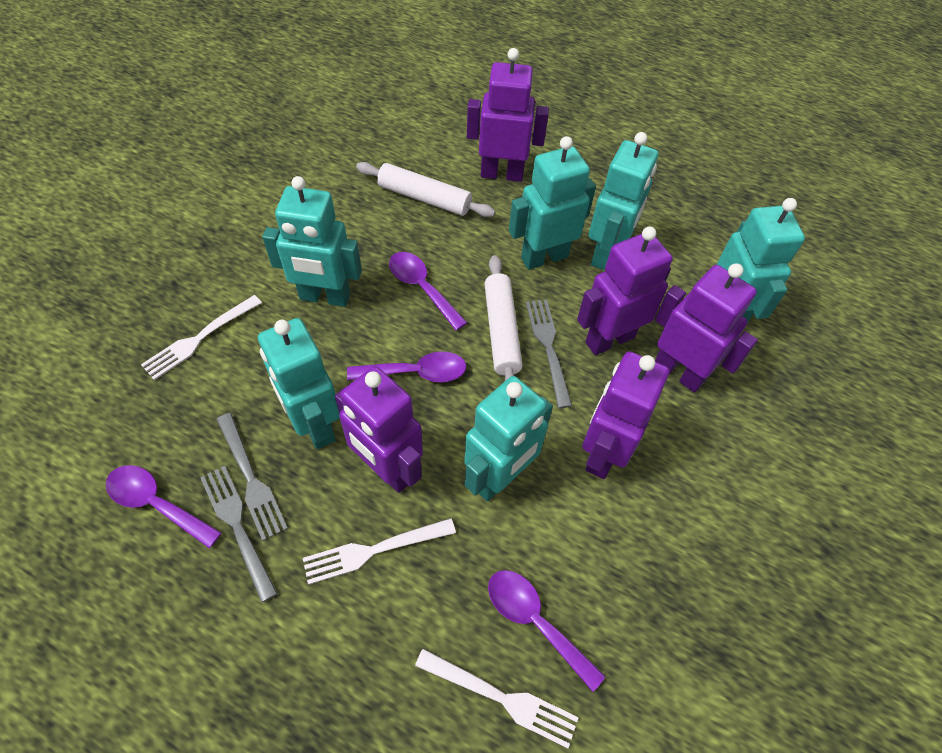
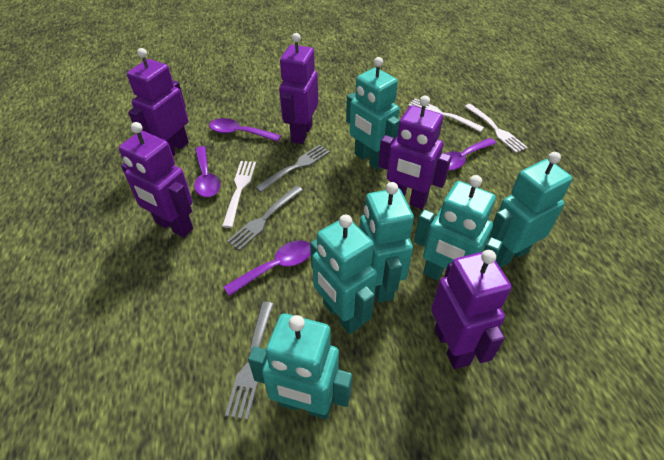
white rolling pin: [356,162,495,217] [484,255,523,381] = 2 -> none = 0

